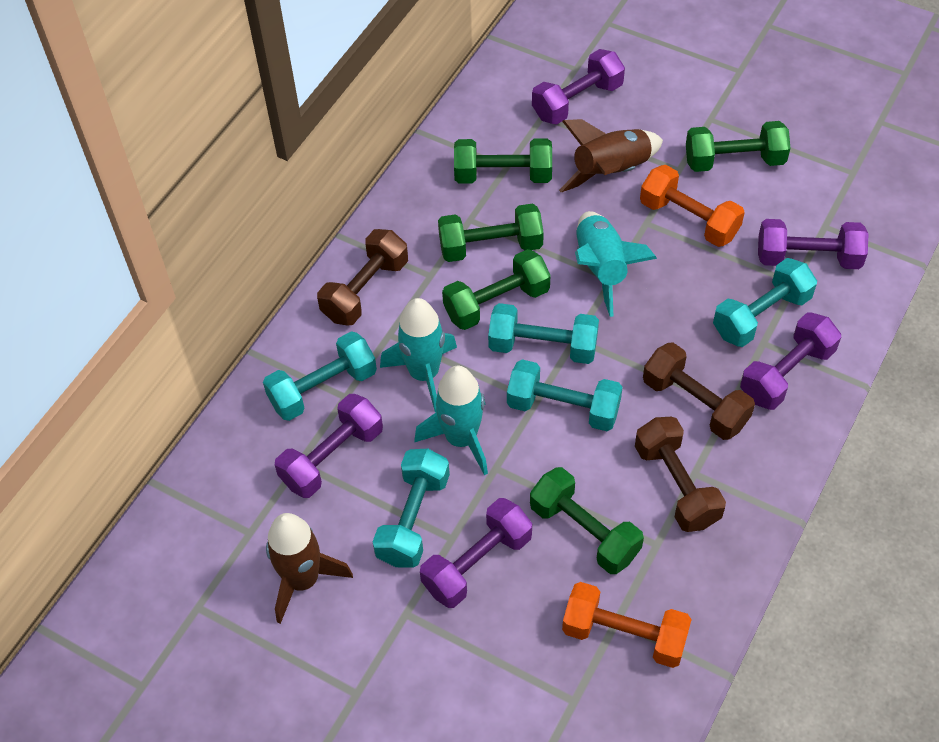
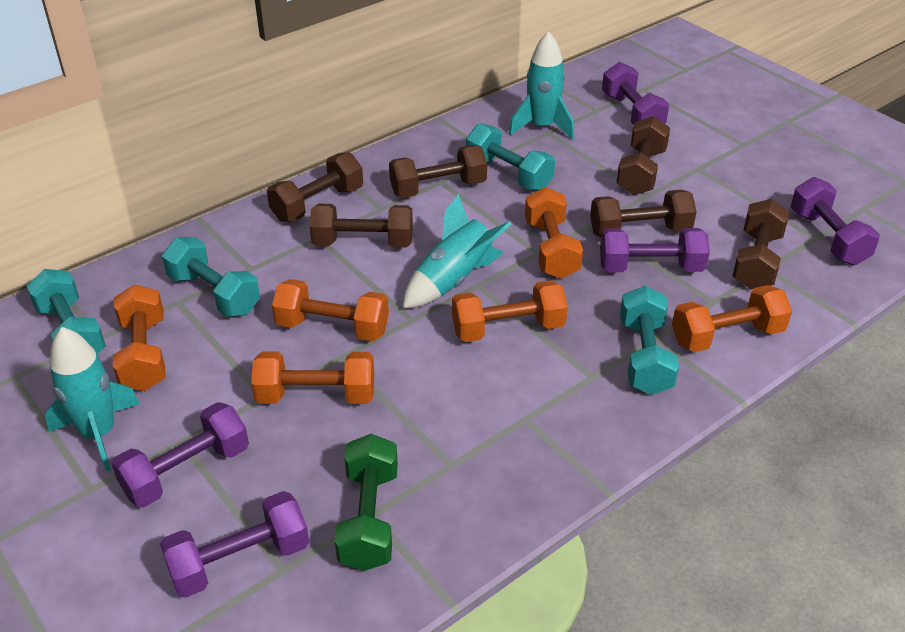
brown dumbbell: [317,229,408,326] [635,417,726,532] [643,342,755,440] = 3 -> [267,152,363,222] [310,204,413,248] [389,145,487,198] [590,190,697,238] [616,116,670,195] [732,199,789,289] = 6
brown rocket: [266,513,353,624] [559,119,663,192] = 2 -> none = 0
green dumbbell: [438,203,544,262] [442,249,551,330] [454,138,552,184] [530,467,644,574] [686,121,791,172] = 5 -> [335,434,398,571] = 1
orange dumbbell: [562,582,692,668] [640,165,745,247] = 2 -> [113,284,166,391] [251,352,374,404] [272,279,389,341] [452,280,568,342] [525,187,583,279] [672,285,792,352] = 6
turquoise dumbbell: [263,331,377,421] [373,449,450,568] [488,303,599,364] [507,359,623,431] [713,258,817,347] = 5 -> [26,269,106,354] [162,237,260,317] [466,123,555,191] [620,286,679,395] = 4

